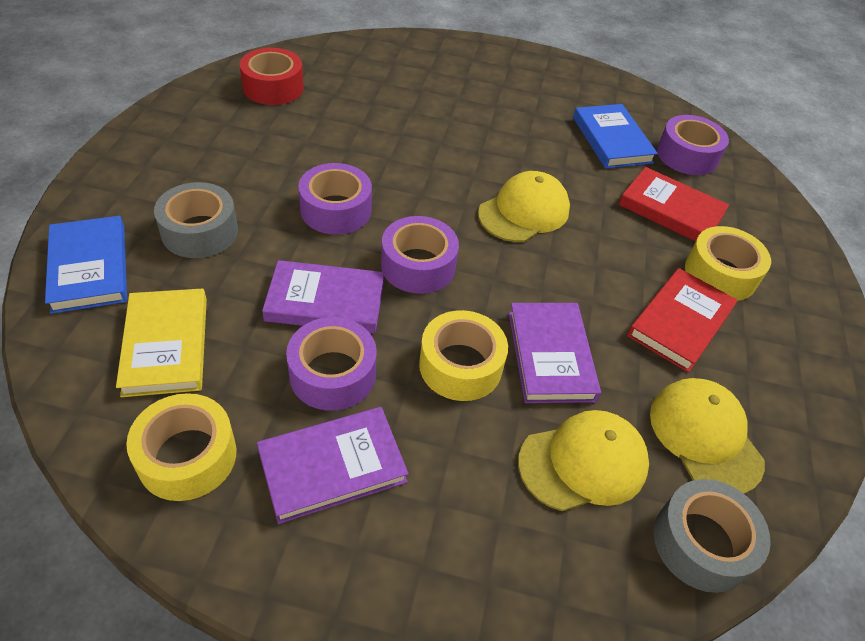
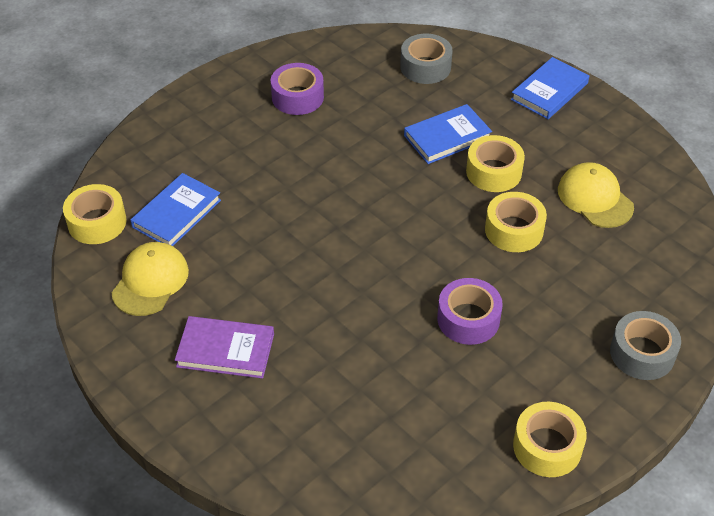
blue book: [45,216,127,314] [573,104,658,169] = 2 -> [130,173,221,246] [404,104,492,164] [511,57,589,119] = 3
purple book: [257,407,408,524] [262,260,384,334] [509,303,601,403] = 3 -> [175,316,274,379] = 1
purple tape: [286,317,377,411] [298,163,372,234] [381,216,459,294] [657,115,729,175] = 4 -> [271,63,324,115] [437,278,503,345] = 2
red book: [619,167,729,242] [627,268,738,373] = 2 -> none = 0
red tape: [240,48,304,105] = 1 -> none = 0
yellow book: [116,288,207,397] = 1 -> none = 0
yellow cap: [478,171,570,242] [518,410,649,511] [650,378,765,494] = 3 -> [112,242,189,316] [558,162,634,228] = 2
yellow tape: [126,393,236,501] [419,310,508,401] [685,226,771,301] = 3 -> [63,184,127,244] [466,135,525,192] [485,192,547,252] [513,402,587,477] = 4

